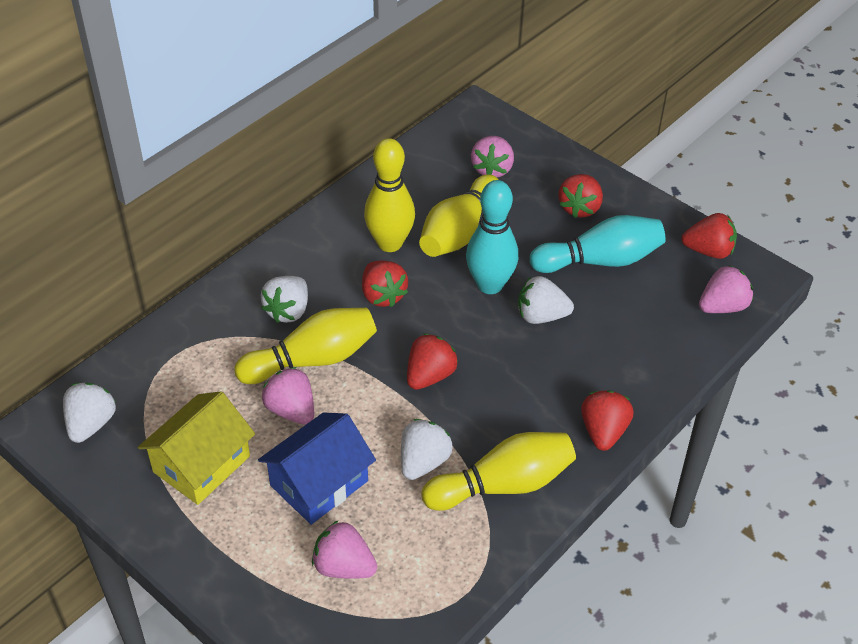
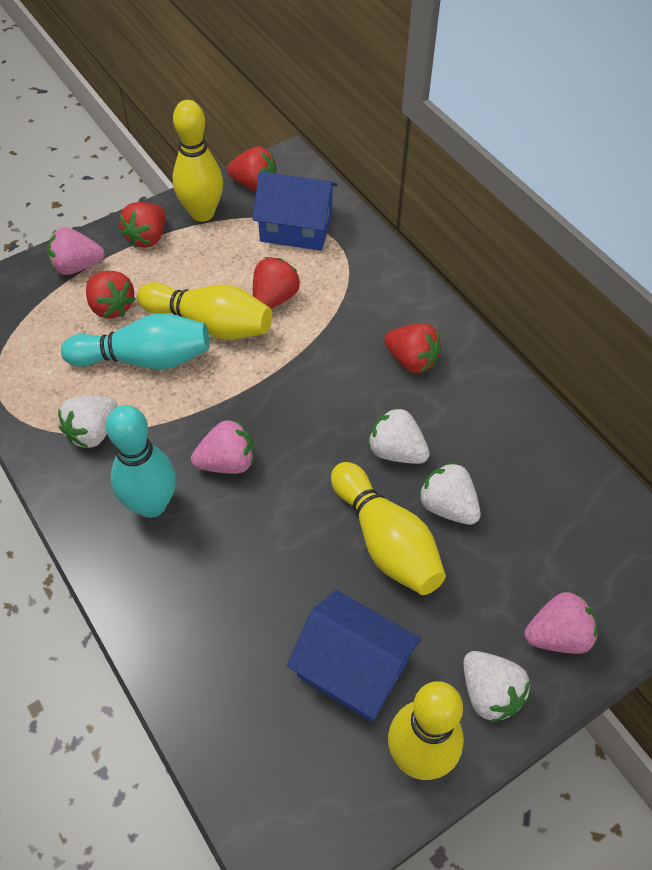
blue house: [258,412,376,525] = 1 -> [253,171,338,251] [287,590,421,722] = 2
pink strawberry: [262,367,314,425] [312,521,377,579] [471,136,514,178] [699,265,753,313] = 4 -> [47,227,105,275] [191,420,254,474] [524,592,597,654] = 3
yellow house: [138,391,255,505] = 1 -> none = 0

